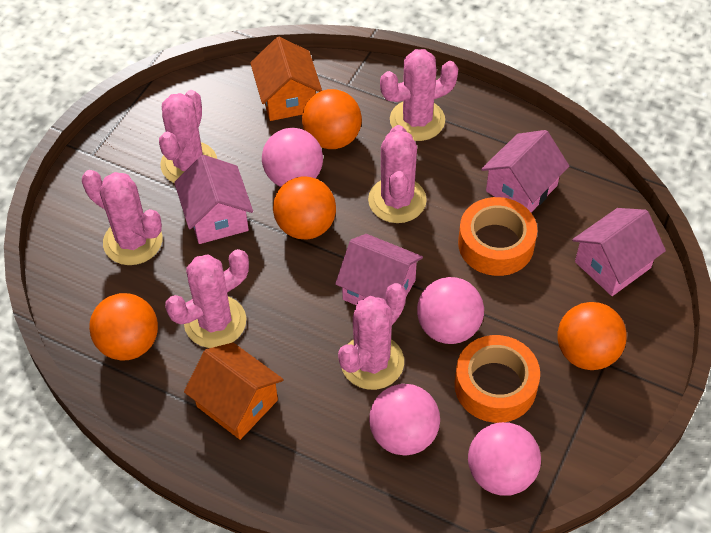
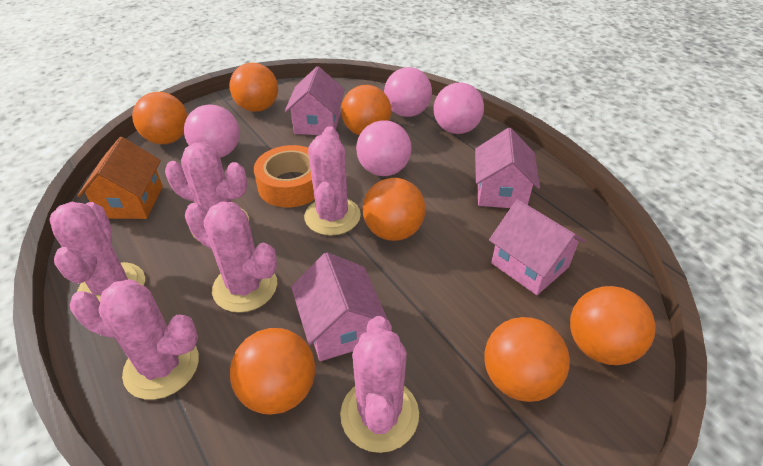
orange ball: [89,293,158,361] [273,176,336,239] [302,89,362,149] [557,302,627,370] = 4 -> [132,92,188,144] [229,63,278,112] [230,328,315,415] [341,85,391,135] [363,178,426,241] [484,317,570,402] [570,286,656,365] = 7
orange house: [184,343,284,440] [250,37,322,121] = 2 -> [77,137,163,219] = 1
orange tape: [455,335,540,423] [458,197,537,276] = 2 -> [254,145,315,207] = 1

